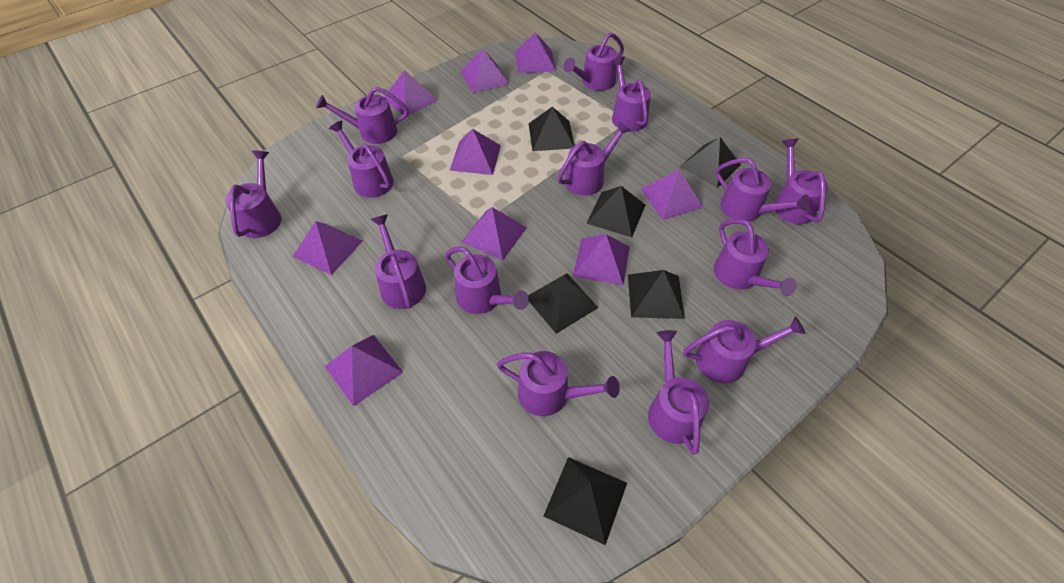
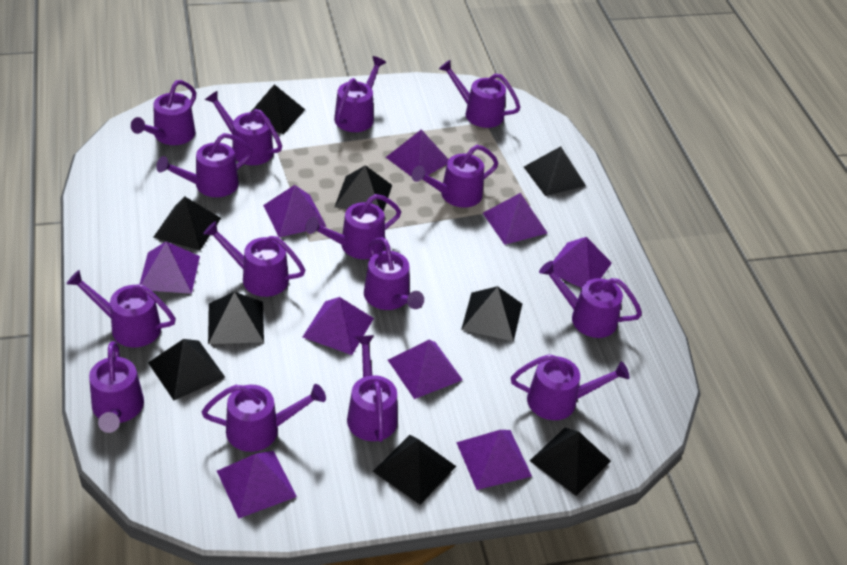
black pyramid: [528,107,574,151] [528,273,598,334] [544,457,627,545] [586,186,645,237] [628,270,685,319] [680,137,741,188] = 6 -> [148,339,225,401] [153,196,221,250] [208,292,264,344] [251,84,305,134] [335,165,392,212] [373,435,456,505] [461,286,522,342] [524,146,586,196] [530,428,611,496] = 9
purple watering can: [226,151,282,238] [316,87,409,144] [329,121,394,198] [371,214,426,309] [445,246,529,314] [497,351,620,416] [558,122,631,195] [563,33,624,91] [611,57,651,132] [648,330,709,455] [683,316,806,383] [714,219,796,296] [715,158,810,222] [774,138,828,224] = 14 -> [67,270,176,347] [89,341,144,433] [131,80,196,145] [156,133,252,197] [202,384,326,452] [203,221,305,297] [205,90,282,165] [305,194,401,259] [334,56,386,132] [347,335,398,442] [364,237,424,310] [412,145,498,208] [439,60,521,128] [511,354,629,420] [539,261,642,338] = 15

